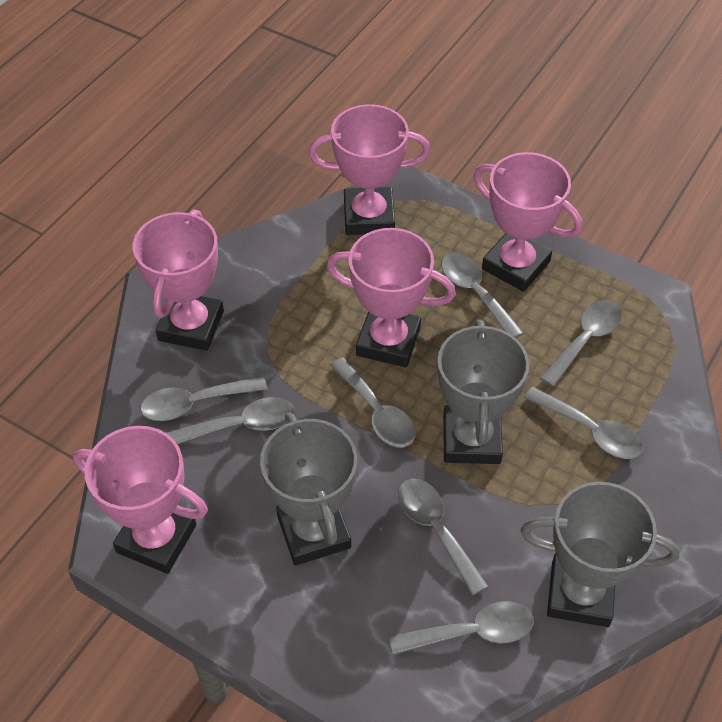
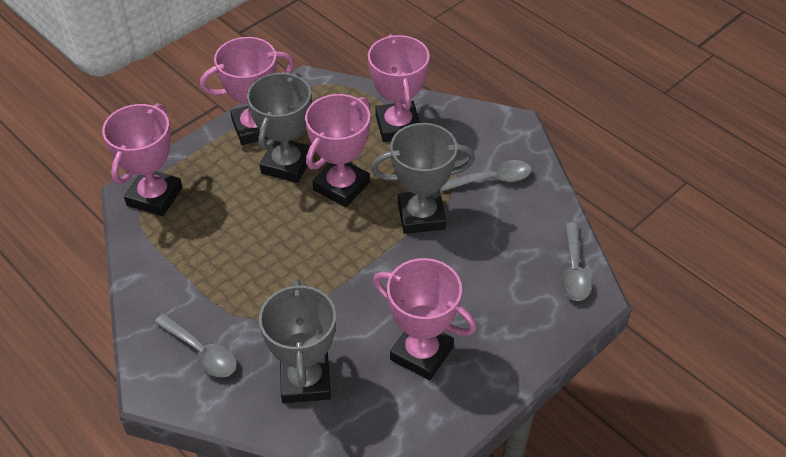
grey spoon: [141,376,267,421] [167,397,294,444] [330,357,416,448] [389,601,534,655] [398,479,488,595] [441,253,523,338] [524,387,644,459] [540,300,622,387] = 8 -> [154,313,237,377] [441,160,532,192] [560,223,592,301] = 3

